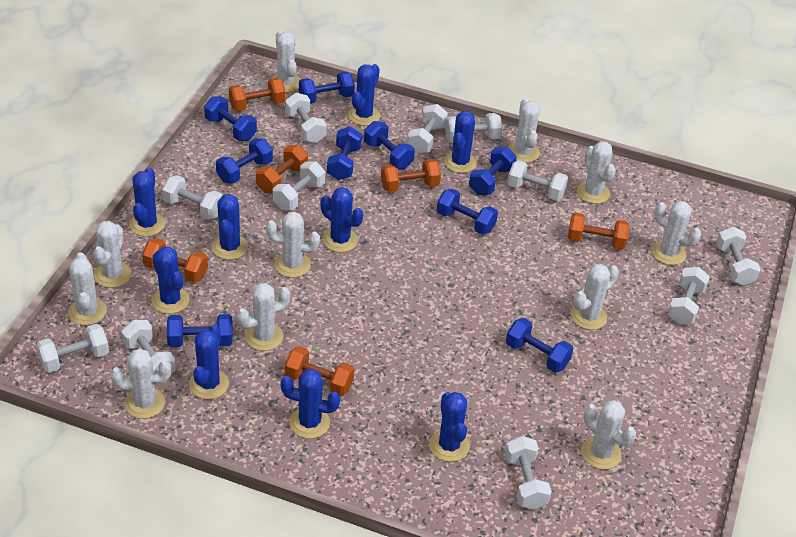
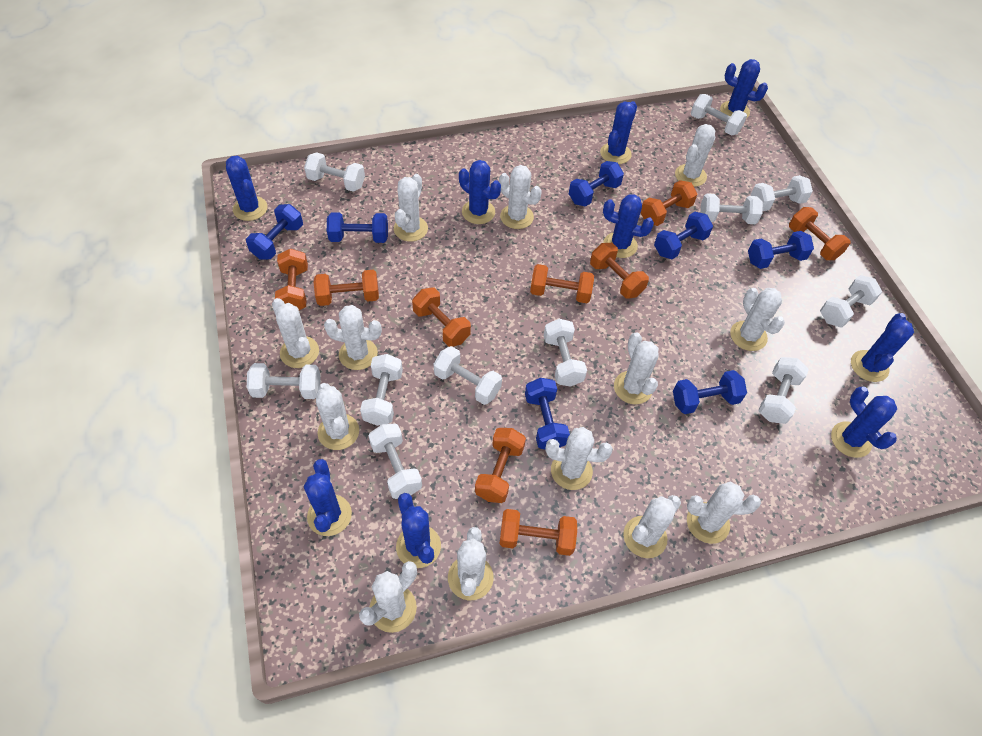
blue dumbbell: [167,314,232,347] [204,96,257,141] [216,138,273,184] [299,72,355,104] [327,127,362,180] [364,121,415,169] [437,189,498,235] [469,147,517,195] [506,318,573,373] = 9 -> [246,204,303,259] [327,212,388,243] [525,378,570,449] [569,161,624,207] [654,212,713,259] [673,370,747,414] [748,231,814,269] = 7
orange dumbbell: [142,238,208,283] [229,78,286,111] [256,145,308,193] [285,346,354,397] [381,159,441,193] [568,213,630,250] = 6 -> [275,248,308,310] [314,270,379,306] [412,287,471,347] [475,428,526,503] [499,509,577,556] [530,264,594,303] [590,243,649,299] [641,180,697,226] [789,207,850,260] = 9
white cactus: [68,252,107,325] [93,221,131,288] [111,348,171,419] [237,283,291,351] [266,212,320,278] [271,31,300,93] [508,99,540,163] [571,264,619,330] [577,141,616,204] [581,400,636,469] [652,201,701,265] = 11 -> [272,298,319,368] [316,383,359,450] [324,305,382,370] [359,561,417,633] [394,174,428,241] [448,527,494,600] [499,165,542,229] [545,427,613,490] [614,332,659,404] [623,495,681,558] [675,124,716,187] [687,482,761,544] [730,288,785,351] = 13

